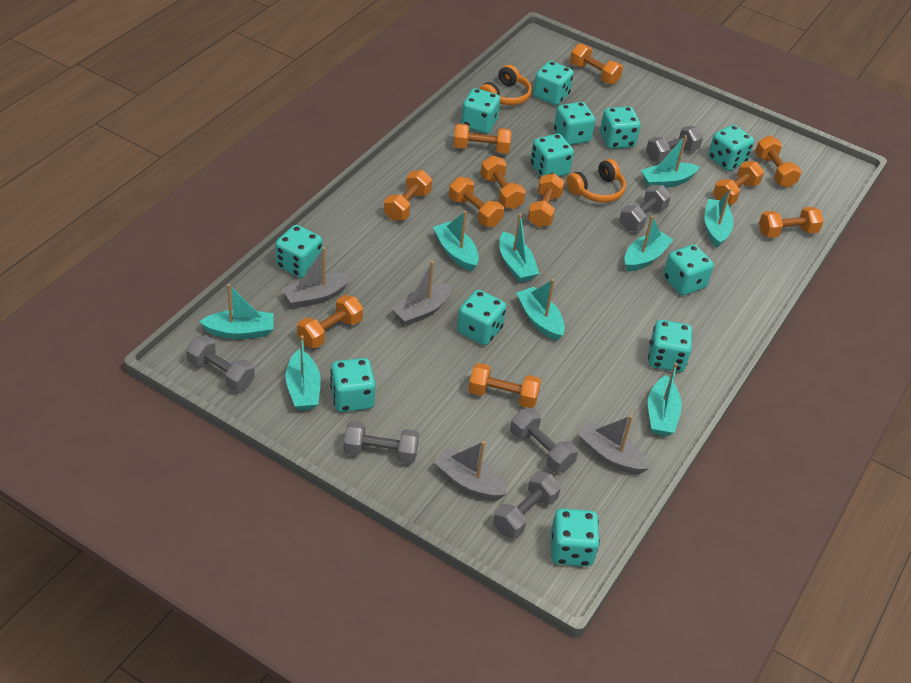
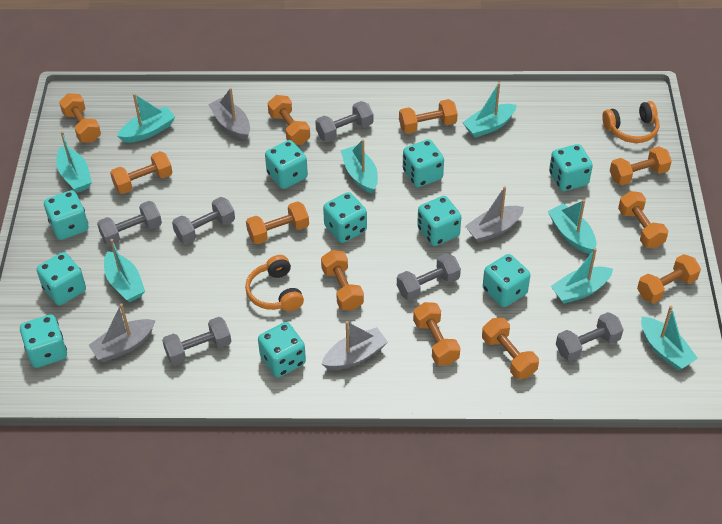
turquoise boat: [199,284,274,339] [285,335,321,410] [433,211,479,271] [499,214,539,282] [516,279,565,341] [624,215,673,272] [641,135,700,188] [648,363,682,436] [704,188,734,248] = 9 -> [56,131,92,193] [104,239,145,302] [117,93,175,143] [340,139,378,194] [462,83,517,138] [548,199,596,254] [551,248,613,304] [641,306,698,370] = 8
turquoise dice: [275,225,322,278] [330,358,376,412] [457,290,506,345] [461,88,500,134] [530,134,574,176] [533,61,574,106] [551,508,600,566] [554,102,595,145] [600,106,641,149] [648,320,693,372] [663,244,714,296] [708,125,754,171] = 12 -> [20,314,67,368] [36,252,86,305] [44,190,88,240] [258,322,306,377] [265,140,308,189] [323,192,367,243] [403,139,444,187] [417,196,461,246] [483,254,530,307] [549,144,593,191] = 10

